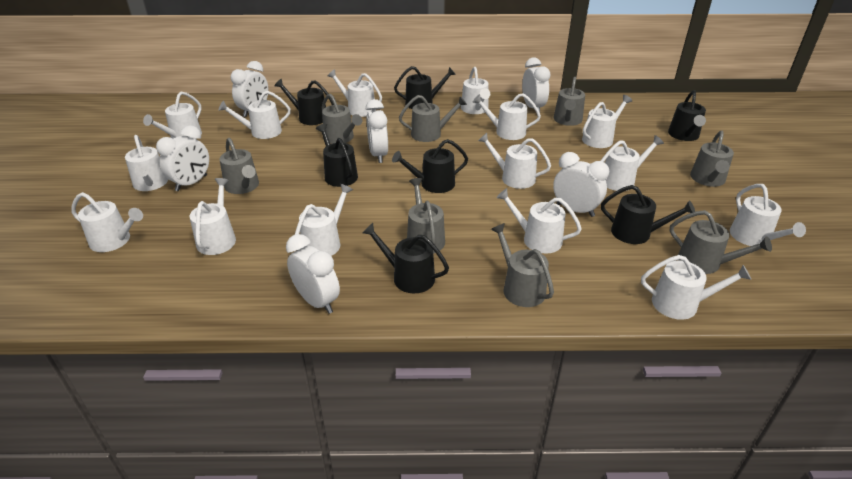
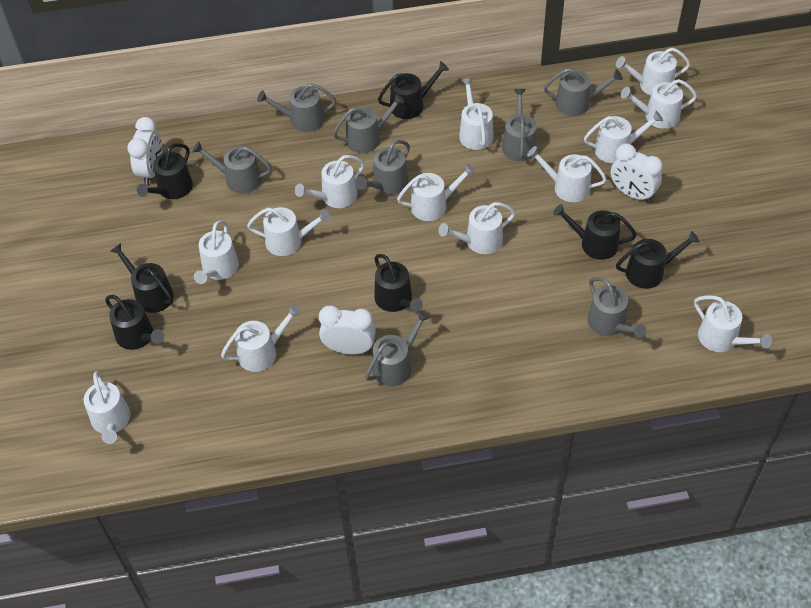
white clock: [156,125,209,191] [231,61,269,117] [286,234,340,314] [366,99,388,163] [522,57,550,112] [553,152,609,217] = 6 -> [127,117,162,185] [319,306,376,354] [611,143,663,202] = 3
white watering can: [71,192,143,252] [125,135,168,191] [143,92,202,139] [190,178,236,255] [219,91,291,139] [295,184,353,256] [328,70,382,117] [461,67,490,114] [472,93,541,140] [478,133,551,189] [497,188,582,253] [582,95,632,148] [601,135,664,191] [641,255,751,320] [730,184,806,246] = 15 -> [84,371,131,444] [194,220,239,284] [221,304,301,372] [247,207,330,256] [295,155,364,208] [397,163,476,221] [438,202,516,254] [459,78,494,150] [527,146,607,202] [584,111,663,163] [616,48,690,96] [621,79,697,129] [694,296,772,352] = 13

